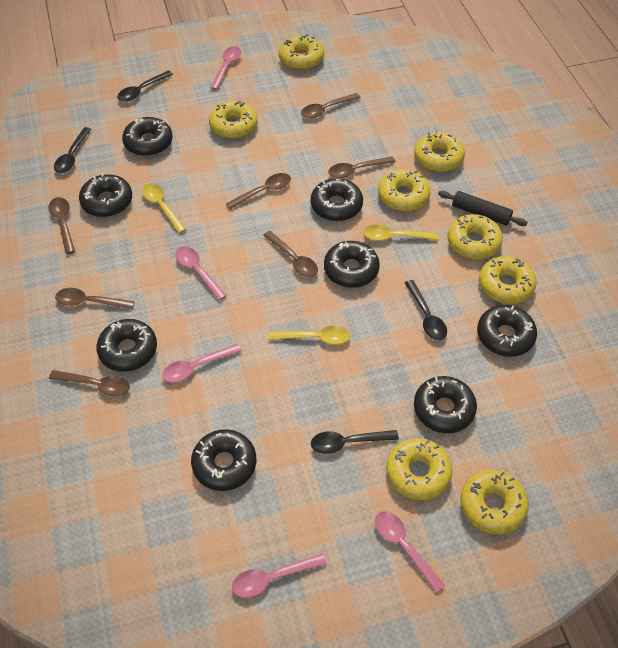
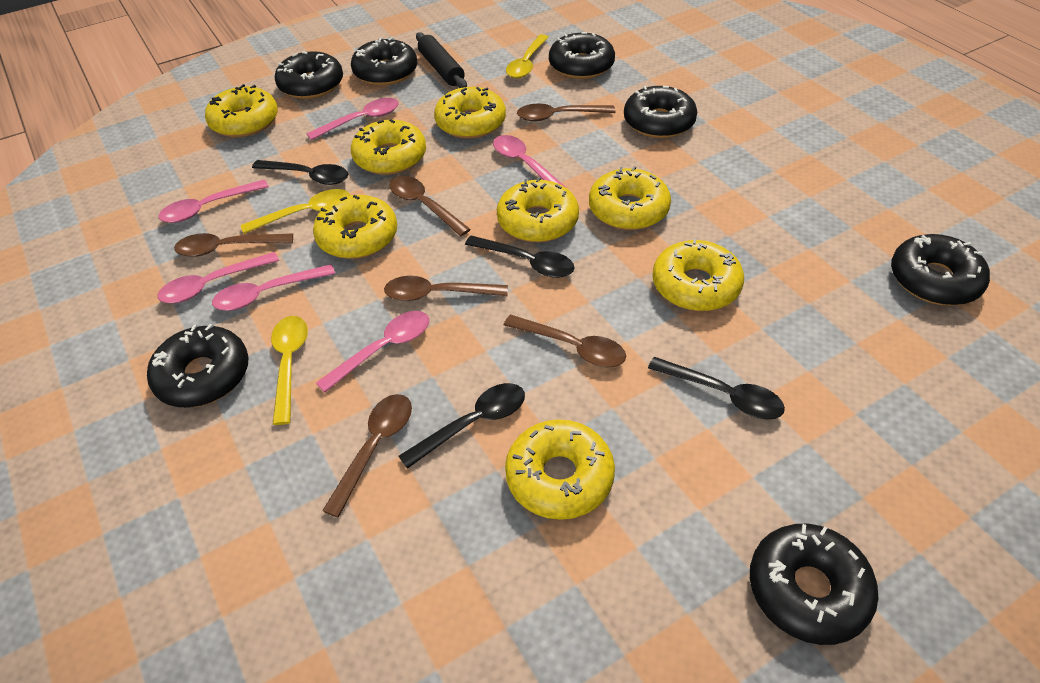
black donut: [79,173,132,217] [96,319,157,372] [122,117,173,156] [191,429,256,491] [311,178,363,221] [324,241,380,288] [414,376,477,433] [477,305,537,357] = 8 -> [147,324,248,407] [275,51,343,99] [351,37,417,86] [549,32,615,79] [624,86,697,138] [750,524,879,645] [891,234,990,306] = 7
brown spoon: [49,197,75,254] [49,370,130,397] [55,288,135,309] [226,173,291,209] [263,231,318,277] [301,93,360,118] [328,156,395,178] = 7 -> [174,233,293,257] [322,394,412,518] [384,276,508,301] [389,176,471,236] [504,315,626,367] [517,104,615,122] = 6
pink spoon: [162,344,241,383] [175,246,227,300] [210,46,241,90] [232,553,326,598] [375,511,445,593] = 5 -> [158,252,279,303] [159,179,269,223] [212,264,335,311] [306,98,399,140] [316,311,429,393] [493,135,568,189] = 6

